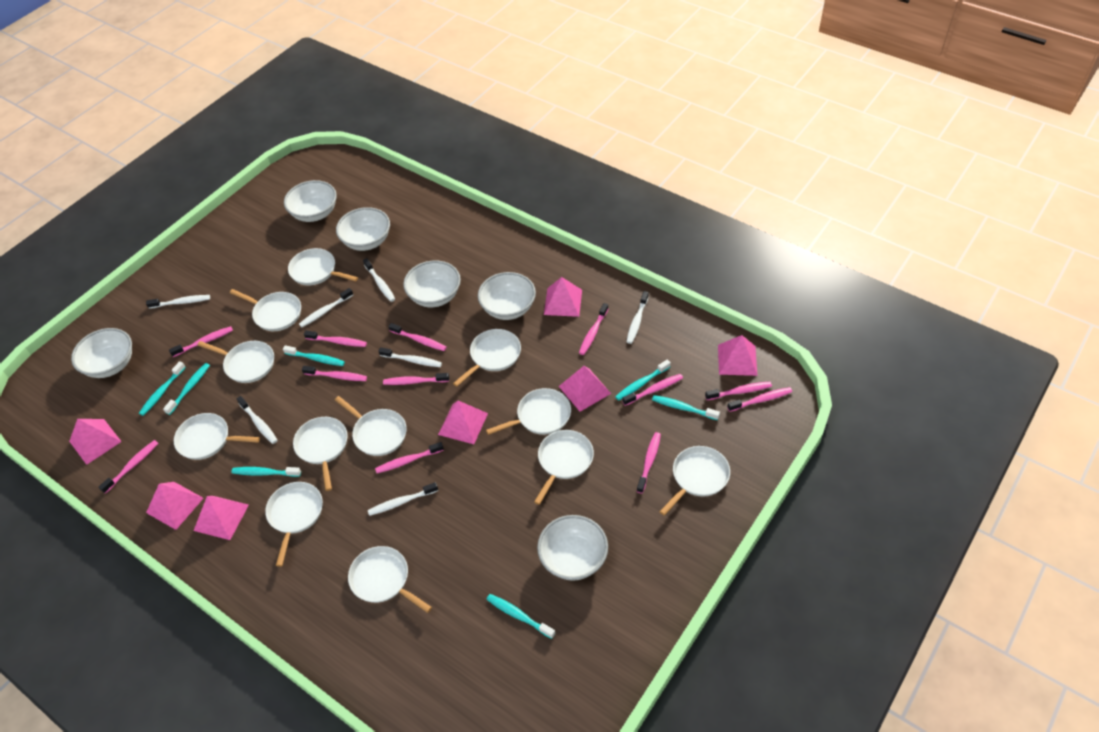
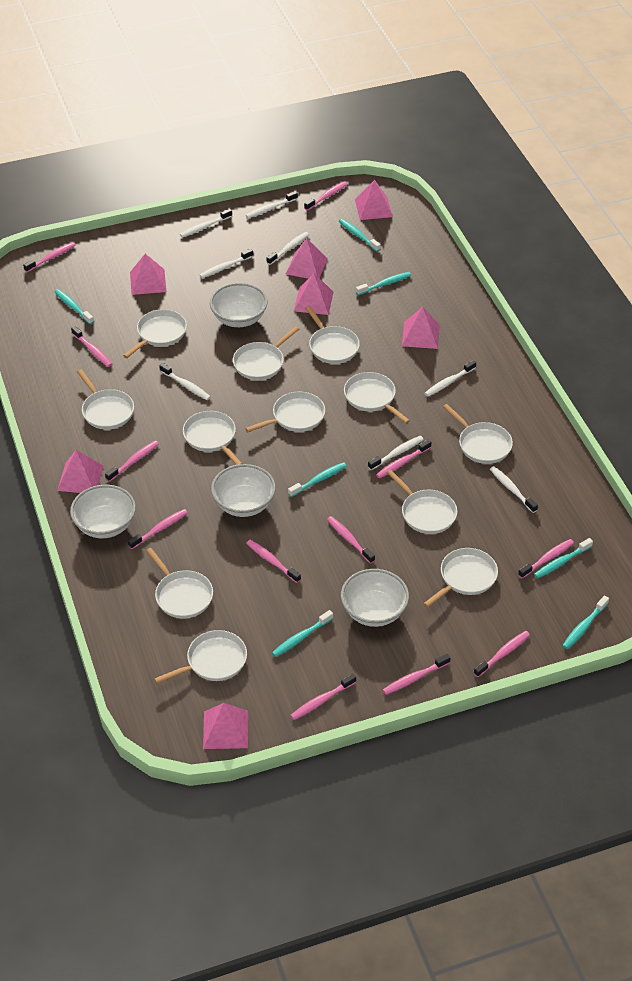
white bowl: [71,328,132,378] [284,180,337,222] [336,207,390,251] [403,261,461,307] [478,272,536,320] [537,515,608,581] = 6 -> [70,485,136,538] [210,283,267,327] [211,464,276,517] [341,569,409,627] = 4
white toothbrush: [146,295,210,309] [237,396,278,444] [299,288,353,327] [363,258,395,302] [368,482,438,516] [378,347,442,367] [626,291,649,344] = 7 -> [159,363,211,400] [180,209,232,238] [200,249,253,278] [246,191,298,218] [266,232,309,265] [368,436,424,470] [424,360,476,397] [490,466,538,513] = 8

